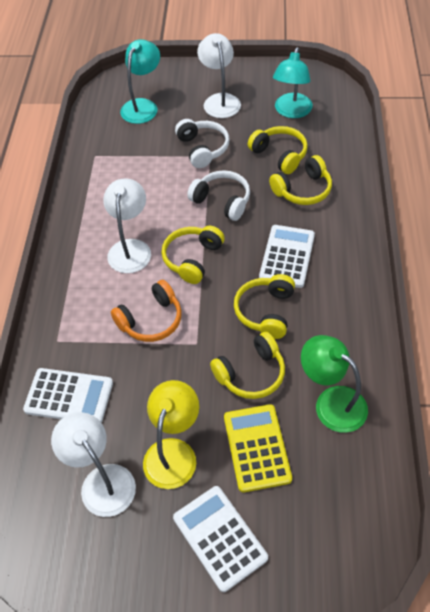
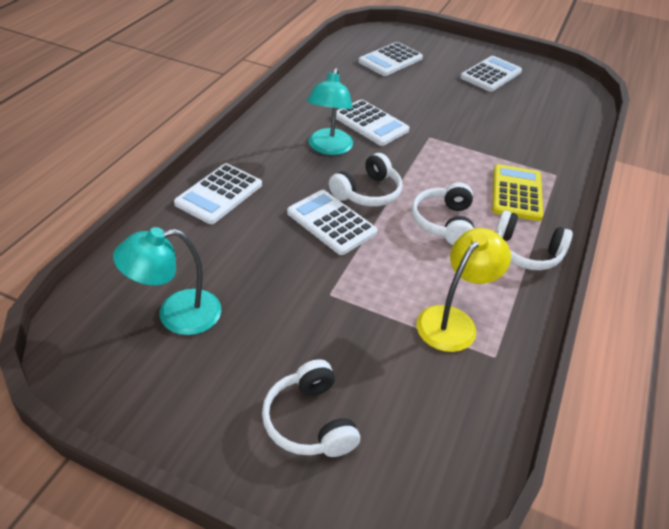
green lamp: [301,335,368,433] = 1 -> none = 0
orange headphones: [111,280,182,342] = 1 -> none = 0
white calculator: [23,368,113,423] [173,486,268,592] [259,225,315,288] = 3 -> [174,163,262,224] [287,190,378,255] [336,99,410,146] [358,42,423,76] [460,56,522,92] = 5
white headphones: [175,119,229,168] [187,170,250,221] = 2 -> [262,359,360,457] [329,153,402,206] [411,183,474,245] [495,210,573,270] = 4
white lamp: [51,412,136,517] [103,178,151,273] [197,33,241,118] = 3 -> none = 0
yellow headphones: [162,226,225,284] [210,332,285,399] [234,274,295,339] [248,126,308,174] [269,155,332,205] = 5 -> none = 0

